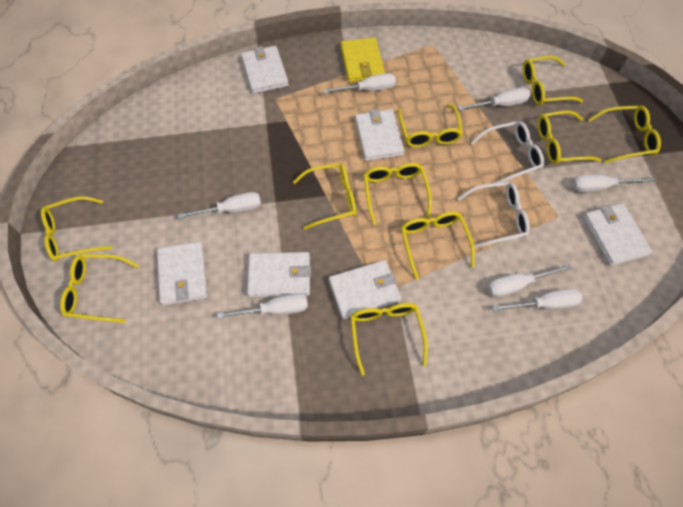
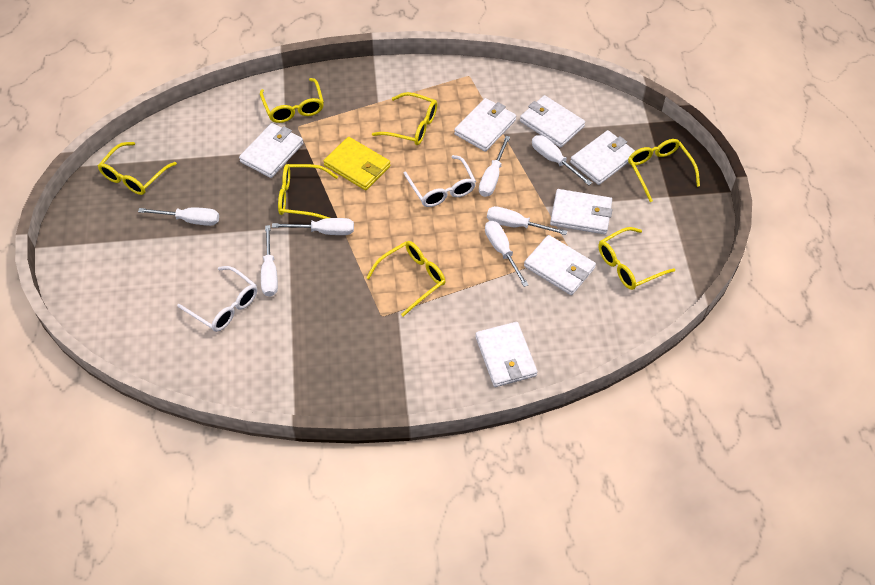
white wallet: [157,241,207,306] [241,46,289,94] [247,252,311,297] [329,260,401,320] [355,109,404,161] [583,203,652,266] = 6 -> [239,123,303,178] [454,98,516,152] [475,322,538,387] [520,95,585,148] [524,235,596,295] [550,189,612,234] [570,130,635,185] = 7
yellow glasses: [41,197,112,262] [60,254,139,323] [293,163,356,230] [350,303,428,376] [364,163,432,225] [398,104,463,147] [401,211,475,280] [523,56,583,105] [538,110,601,164] [588,106,661,163] = 10 -> [98,142,177,195] [260,78,324,123] [278,164,338,219] [366,241,445,317] [372,92,437,145] [599,227,675,290] [628,139,700,202] = 7

